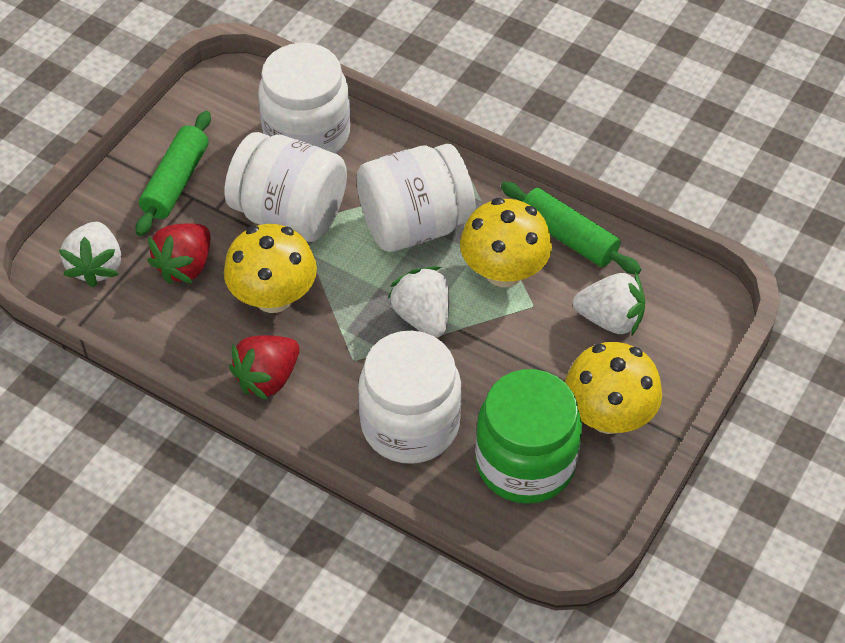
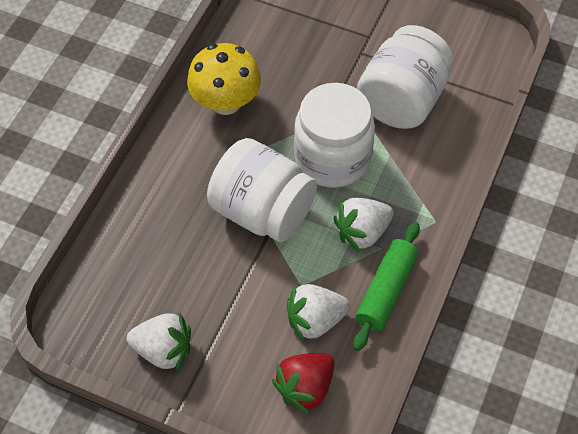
green jar: [475,369,582,504] = 1 -> none = 0
green rolling pin: [136,111,211,236] [501,182,641,275] = 2 -> [353,222,420,351] = 1
red strawberry: [147,224,210,284] [229,335,299,401] = 2 -> [272,353,335,414] = 1
white jar: [224,132,347,242] [258,43,350,154] [357,144,476,252] [358,331,462,464] = 4 -> [207,138,317,242] [294,83,375,188] [357,25,453,129] = 3
yellow mushroom: [224,224,317,313] [460,198,552,287] [565,342,662,434] = 3 -> [187,43,261,115] = 1

